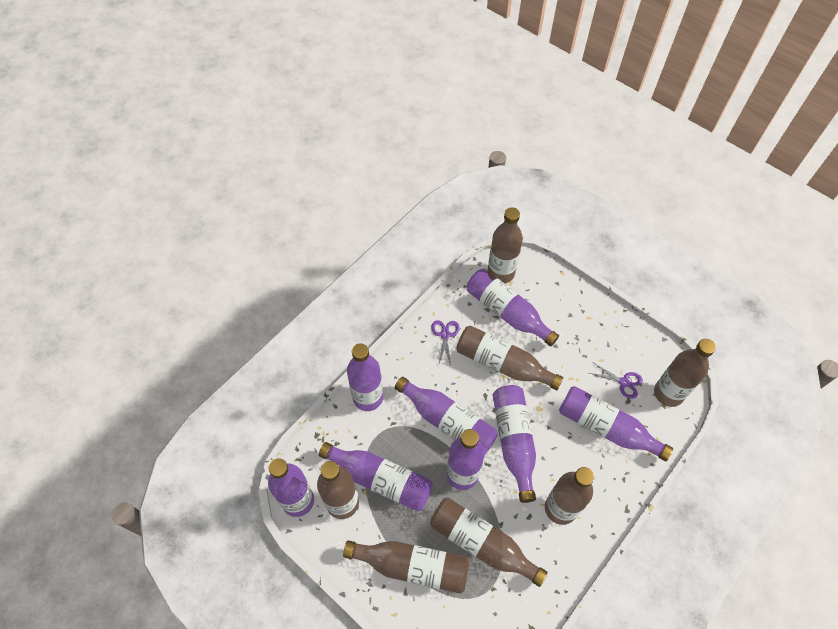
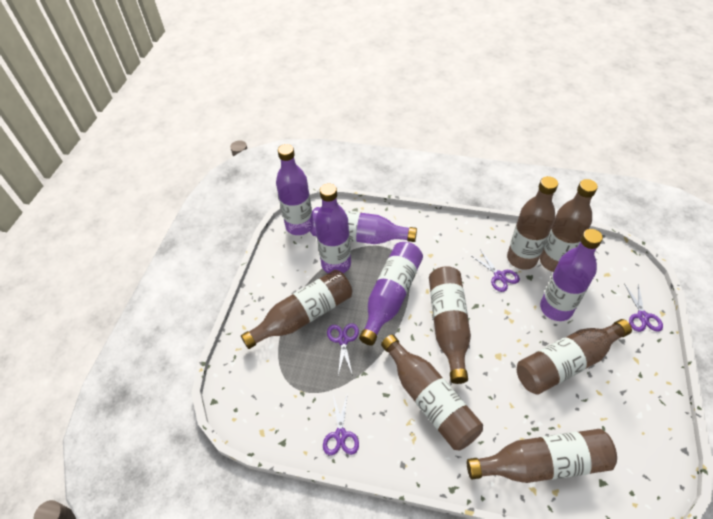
purple bottle: [268,458,314,517] [319,442,433,512] [347,343,383,411] [395,377,498,454] [447,429,485,490] [467,269,559,347] [493,385,536,503] [559,386,673,461] = 8 -> [276,144,312,235] [310,207,417,244] [315,183,351,273] [359,242,423,345] [540,229,603,321] = 5
purple scissors: [432,320,459,365] [590,363,643,399] = 2 -> [323,393,359,456] [327,323,359,376] [470,249,520,292] [625,283,663,332] = 4

